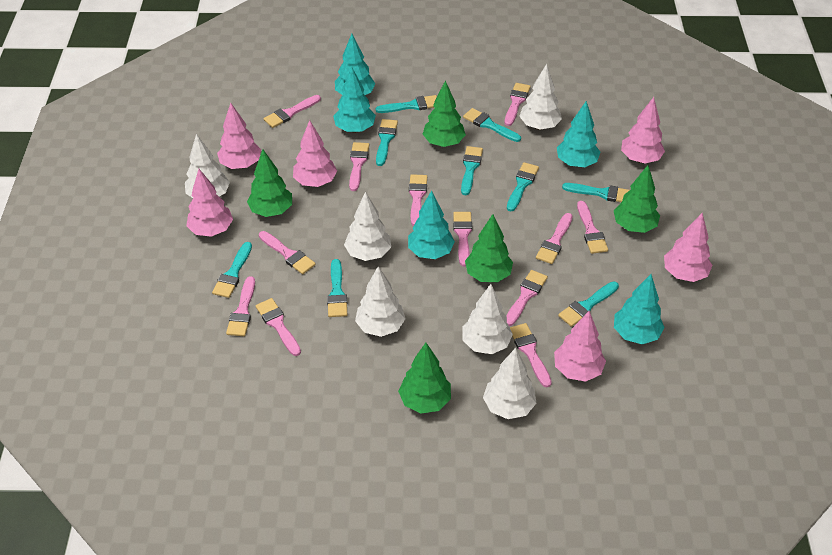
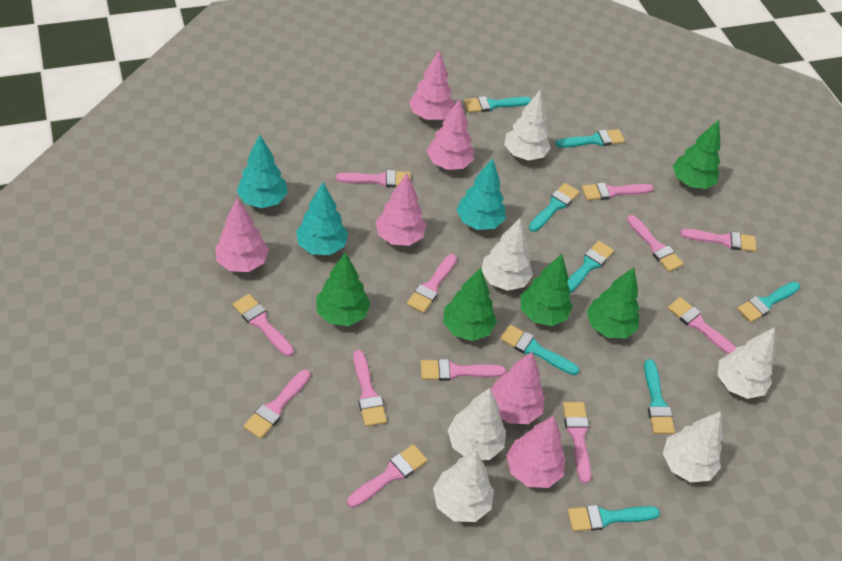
turquoise brush: [212,242,252,298] [327,259,347,317] [376,95,437,113] [376,119,398,166] [461,146,483,195] [463,108,521,142] [507,162,539,211] [558,281,619,327] [562,183,630,202] = 9 -> [464,96,532,113] [500,325,579,375] [529,183,580,232] [556,129,625,148] [567,241,614,293] [568,505,660,531] [644,359,675,434] [737,281,800,323] = 8
turquoise tree: [333,67,376,133] [335,34,375,95] [408,190,455,259] [557,101,600,167] [614,274,665,344] = 5 -> [237,134,288,208] [296,182,348,255] [456,158,506,230] = 3

